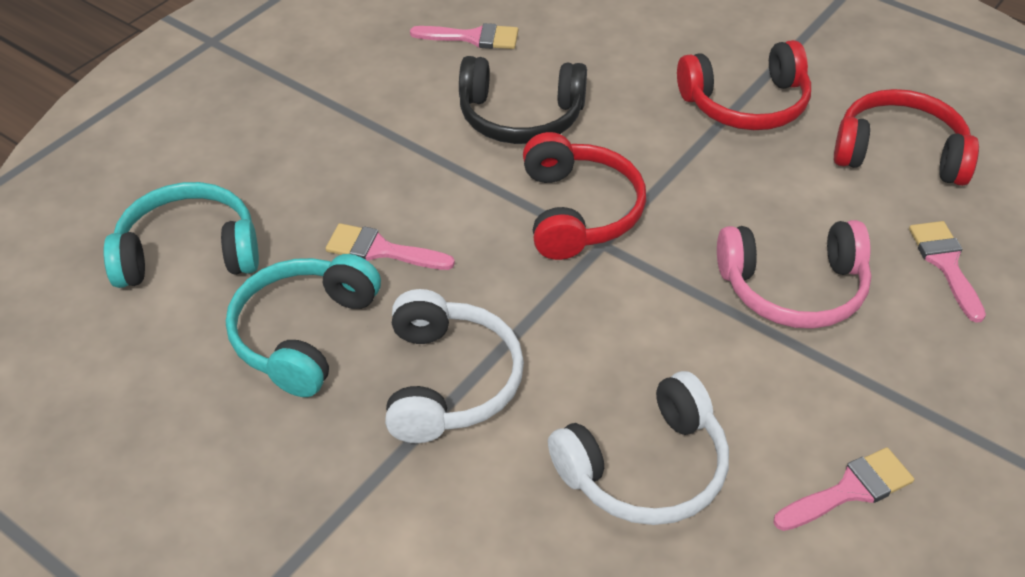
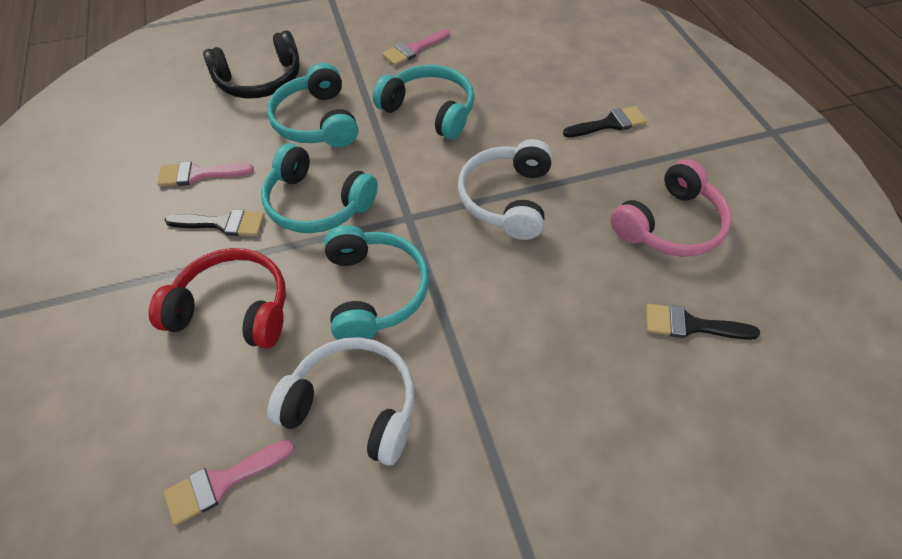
black brush: none = 0 -> [164,209,265,236] [563,106,647,137] [646,304,760,340] = 3
pink brush: [326,223,455,270] [410,23,518,49] [773,447,914,531] [909,221,986,323] = 4 -> [157,161,254,186] [164,439,295,526] [382,29,450,66] = 3
red headphones: [523,132,646,260] [677,40,811,130] [834,89,979,186] = 3 -> [149,248,286,349] = 1
turquoise headphones: [103,182,259,288] [226,254,381,397] = 2 -> [261,143,378,233] [267,63,358,148] [324,225,429,340] [373,65,474,140] = 4

